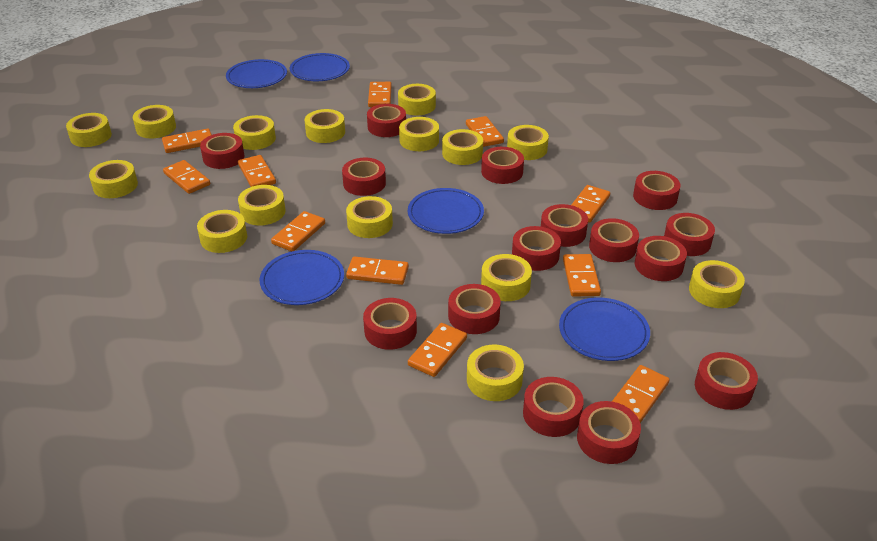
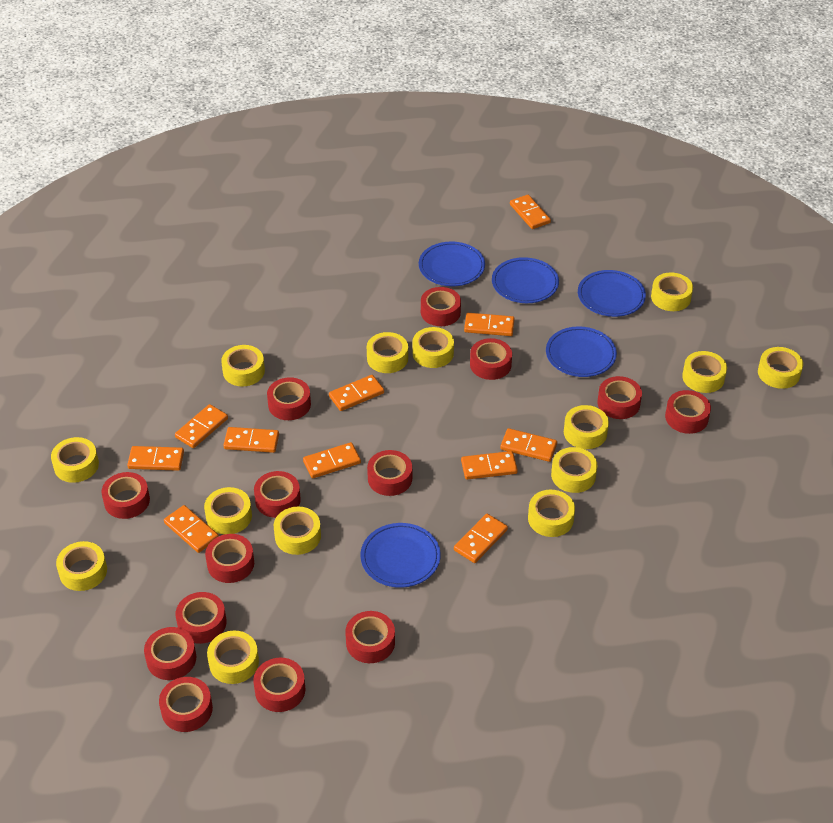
red tape: [200,133,244,169] [342,158,386,196] [363,298,417,350] [367,104,406,137] [448,284,501,334] [481,147,524,184] [512,226,561,271] [523,377,584,437] [541,204,588,247] [577,401,641,464] [589,218,639,262] [633,171,681,210] [635,236,687,281] [664,213,715,256] [695,352,758,410] = 15 -> [101,472,150,519] [144,627,196,680] [159,677,213,732] [176,592,227,644] [205,534,254,583] [253,658,305,712] [254,471,301,518] [267,377,311,420] [345,611,395,663] [367,450,412,496] [421,287,461,326] [470,338,512,380] [597,376,642,419] [665,390,711,434] = 14
yellow tape: [66,113,112,147] [89,160,138,198] [133,105,176,138] [197,210,247,253] [233,115,276,150] [238,185,286,225] [304,109,345,143] [346,196,393,238] [398,84,436,115] [399,117,439,151] [442,129,483,165] [467,345,524,401] [481,254,532,301] [507,125,549,160] [689,260,745,308] = 15 -> [51,437,99,483] [56,541,107,591] [204,487,252,534] [207,631,259,684] [221,345,265,386] [274,507,321,555] [367,332,408,373] [412,327,454,368] [528,490,575,537] [551,447,597,493] [564,405,609,449] [651,272,693,311] [682,351,727,393] [758,347,803,389] = 14

